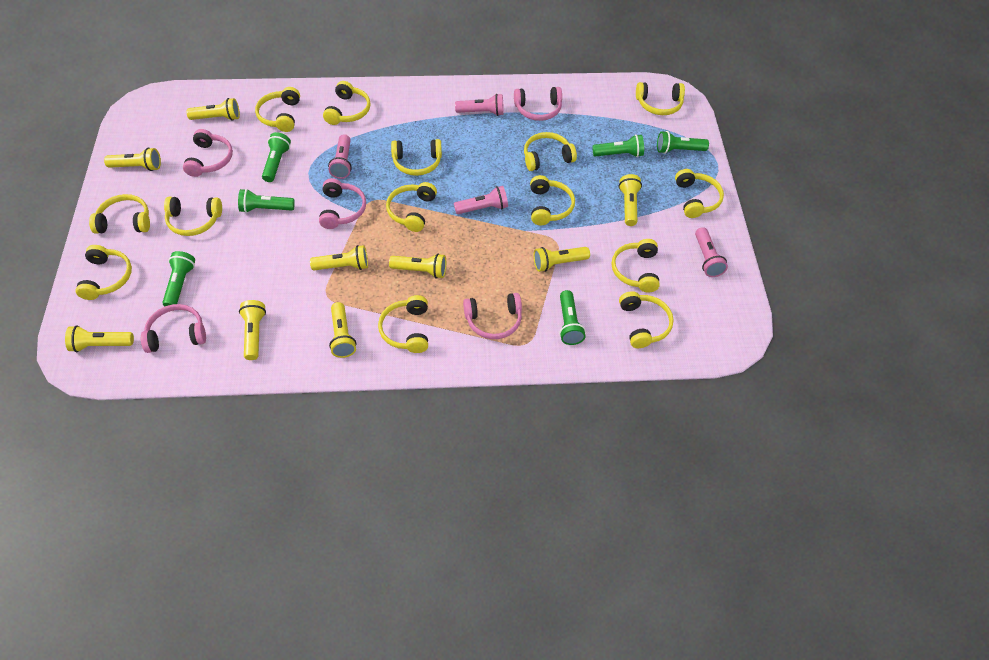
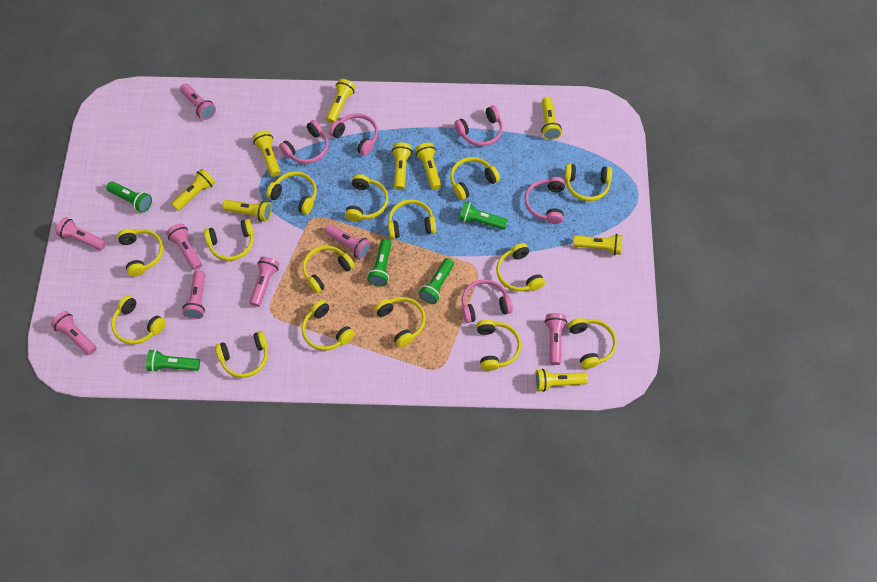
green flashlight: [162,251,195,307] [238,189,295,213] [262,132,291,182] [559,290,586,345] [593,134,644,157] [657,131,709,154] = 6 -> [106,181,152,213] [146,350,200,372] [367,239,392,286] [419,258,454,304] [459,202,508,230] = 5
pink flashlight: [328,134,352,179] [454,186,508,214] [455,94,504,116] [695,227,728,277] = 4 -> [51,311,97,355] [56,217,106,250] [166,223,202,270] [180,83,216,120] [182,270,205,319] [250,257,279,307] [325,225,371,259] [545,313,567,365] = 8
yellow headphones: [76,245,132,300] [89,194,150,234] [164,197,222,236] [255,87,300,132] [323,81,371,125] [378,295,428,353] [386,182,437,232] [391,139,442,176] [524,132,577,171] [530,175,575,225] [611,239,660,292] [619,291,674,348] [636,82,685,115] [675,169,724,218] = 14 -> [111,295,166,344] [117,229,163,277] [204,219,254,261] [215,331,268,378] [266,172,317,214] [302,300,355,351] [303,246,355,293] [345,174,388,221] [374,297,426,347] [388,199,436,239] [450,157,500,200] [476,320,521,371] [496,243,545,291] [565,164,612,201] [568,318,617,369] = 15

